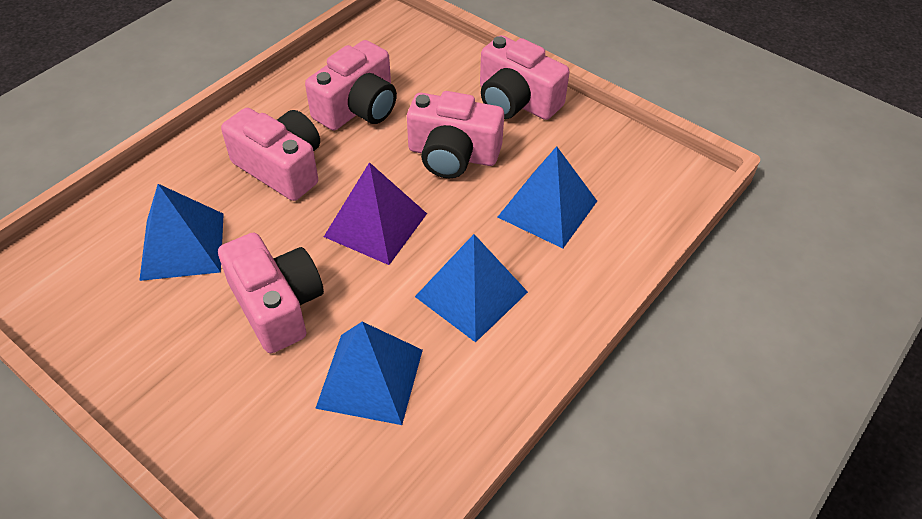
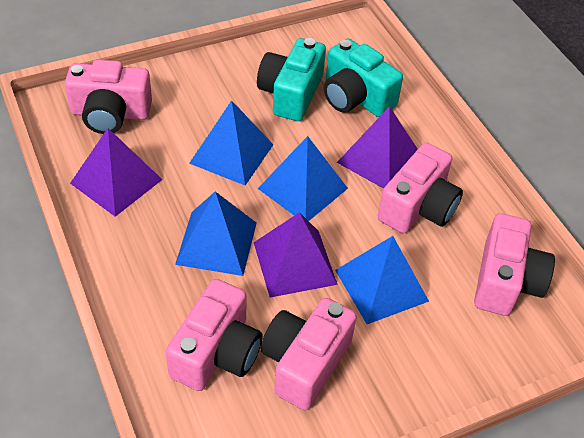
purple pyramid: [324,162,427,265] = 1 -> [70,128,163,217] [254,212,338,298] [337,106,418,189] = 3
turquoise camera: none = 0 -> [257,38,326,121] [324,39,403,117] = 2

